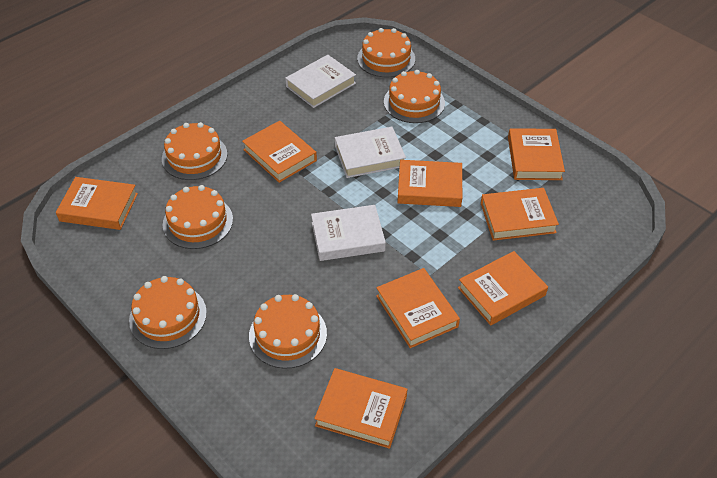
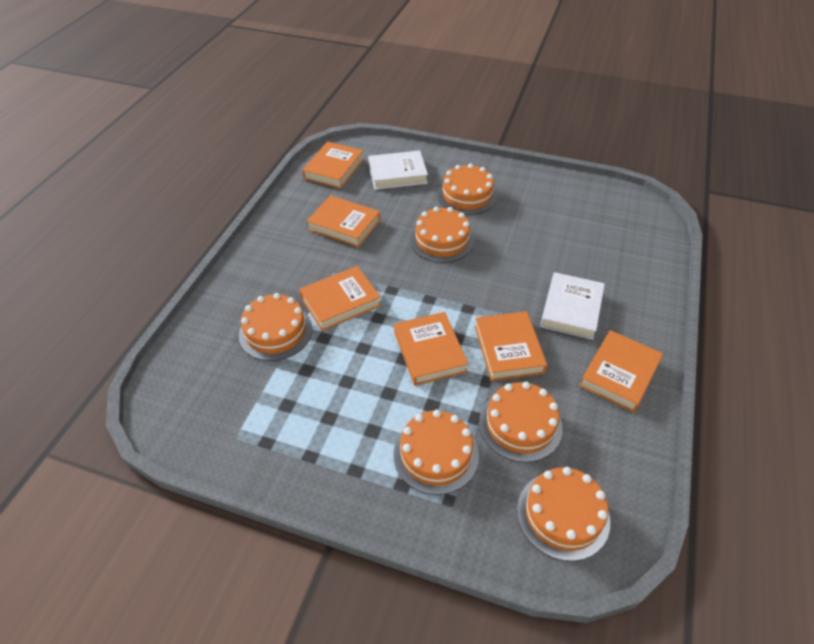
orange book: [56,177,138,230] [242,121,317,183] [314,368,408,449] [376,268,460,348] [397,160,462,207] [458,251,548,325] [481,188,559,241] [508,128,565,180] = 8 -> [299,266,381,331] [302,142,364,189] [307,195,380,248] [394,312,469,386] [475,311,547,381] [580,330,663,413] = 6
white book: [285,55,356,108] [311,205,386,261] [335,127,406,178] = 3 -> [368,150,428,190] [540,272,605,340] = 2

